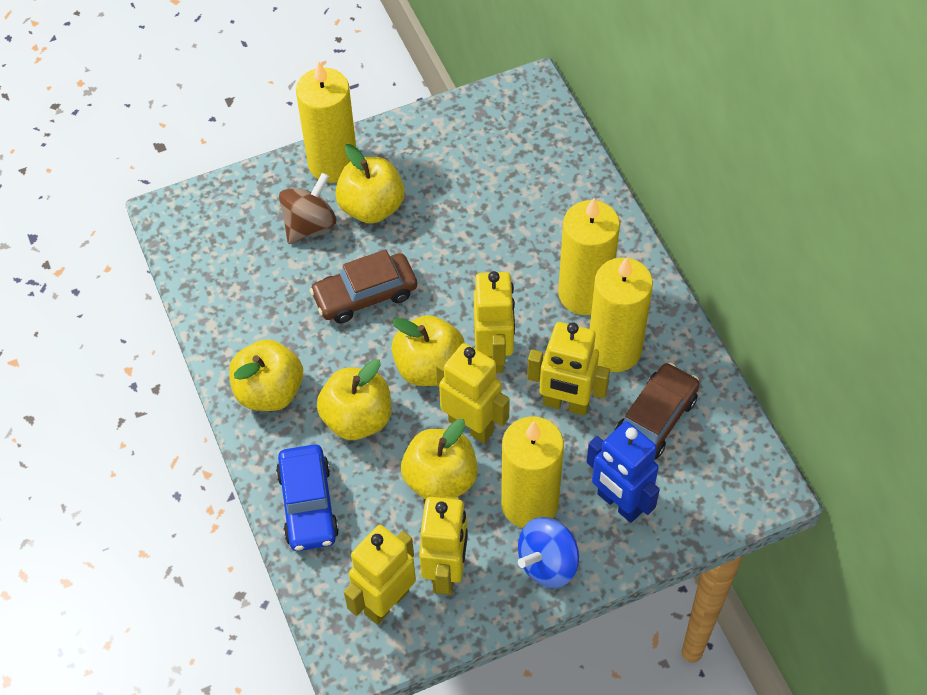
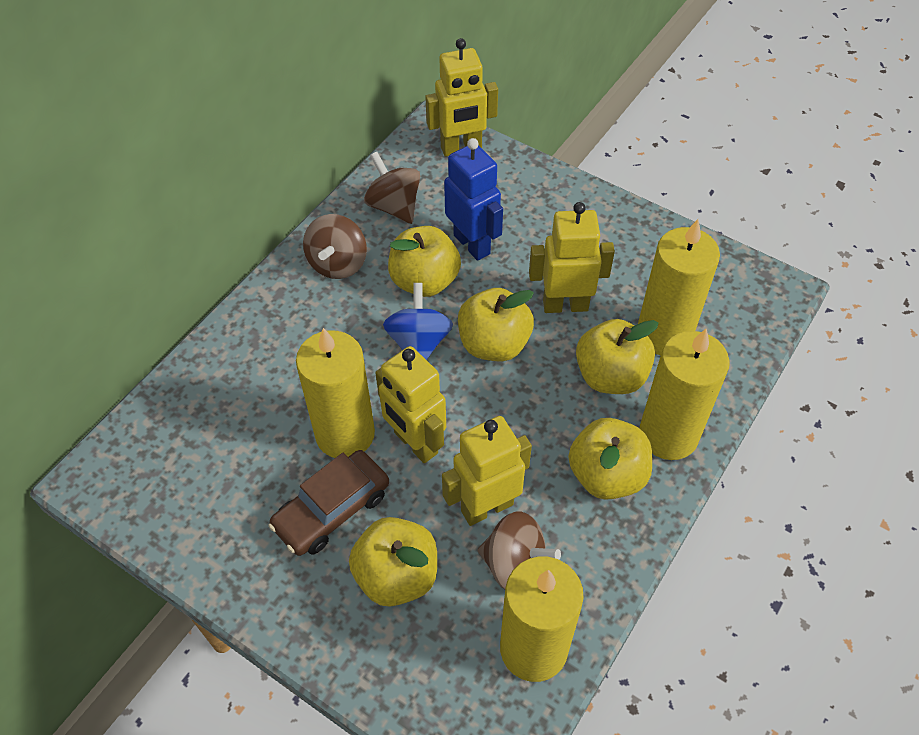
blue car: [276,444,339,551] = 1 -> none = 0
brown car: [310,250,417,323] [614,362,700,460] = 2 -> [268,450,389,556] = 1
brown spinning top: [279,173,336,244] = 1 -> [303,214,367,279] [364,152,420,224] [478,512,561,589] = 3
yellow robot: [344,525,416,625] [419,496,468,595] [436,343,510,443] [474,271,515,373] [527,322,610,416] = 5 -> [375,346,446,463] [426,38,498,157] [442,416,532,526] [529,202,615,313] = 4

